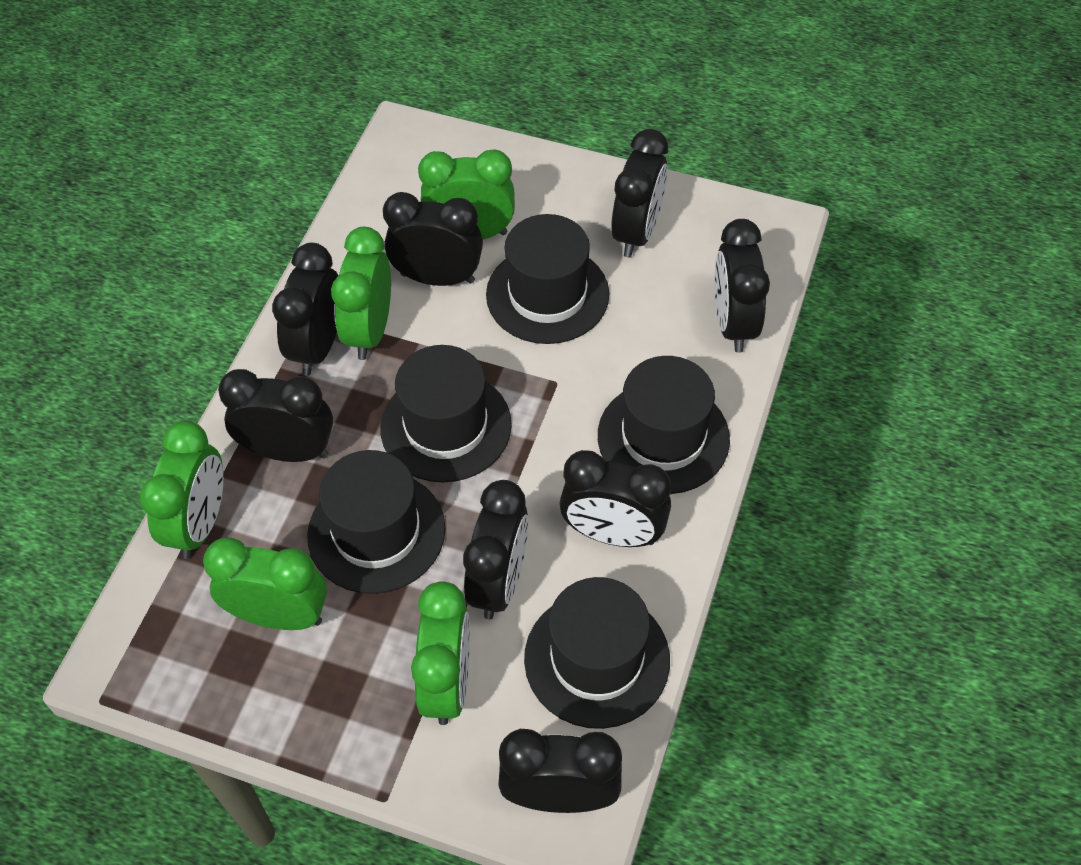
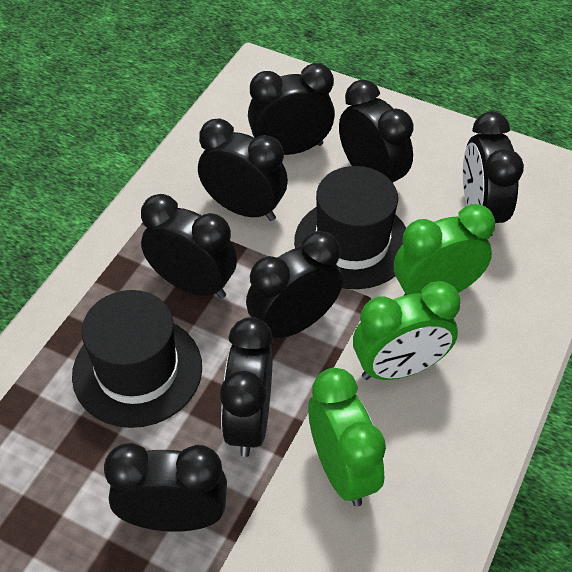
black hat: [307,450,445,594] [380,345,512,483] [486,214,609,344] [524,577,670,729] [598,356,730,494] = 5 -> [72,290,202,428] [294,166,406,289] = 2
green clock: [140,421,223,559] [203,537,327,630] [331,227,391,360] [411,581,470,725] [418,149,515,239] = 5 -> [308,368,386,507] [353,281,460,380] [394,204,495,296] = 3

